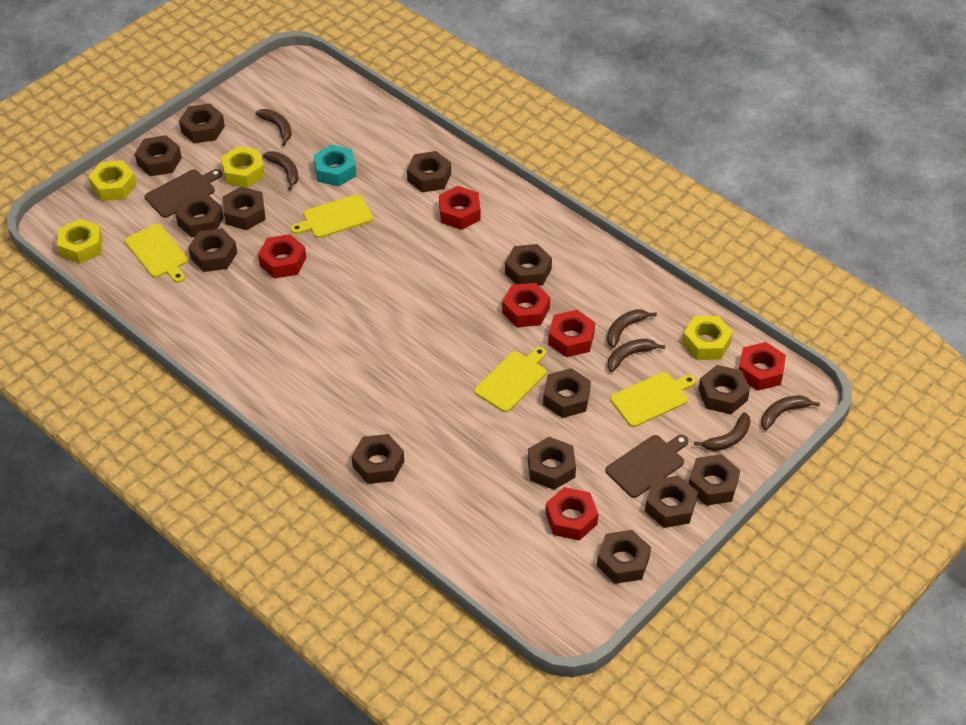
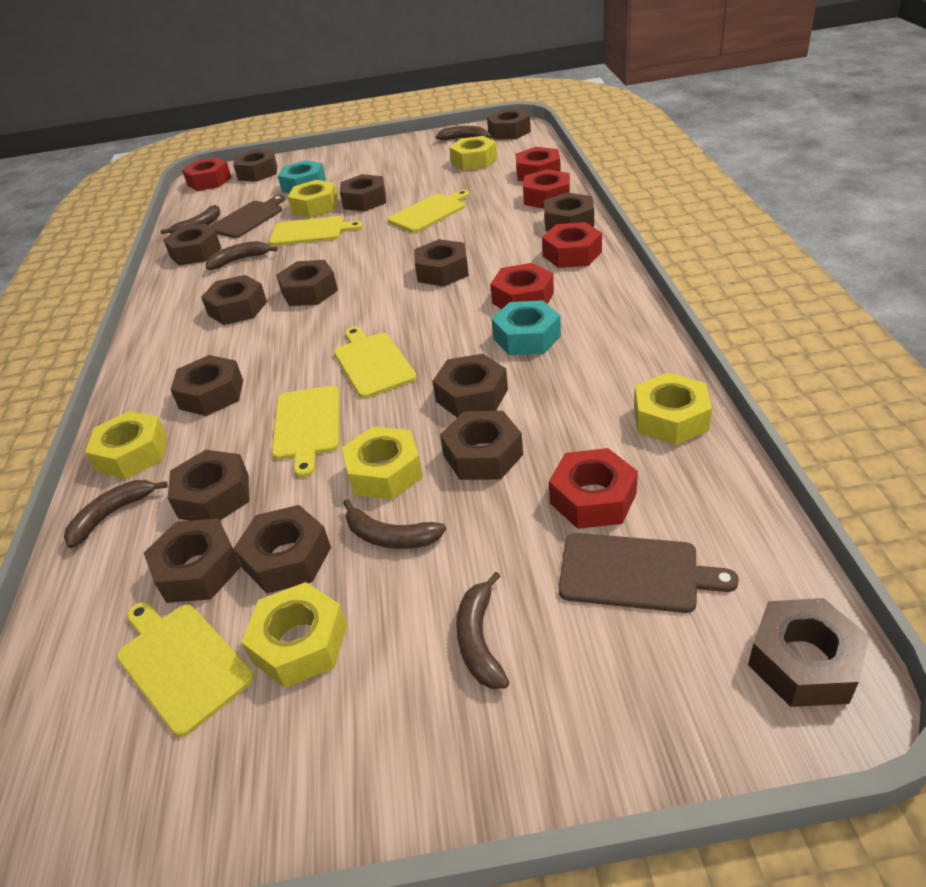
brown nut: [135,135,182,176] [176,194,224,237] [179,104,225,143] [188,228,237,272] [222,186,266,230] [352,434,404,484] [407,151,451,193] [505,244,552,286] [528,437,576,490] [543,368,591,418] [597,530,651,584] [645,475,698,528] [688,454,740,506] [698,365,750,414] = 14 -> [144,518,241,603] [163,224,222,265] [168,450,249,521] [170,355,243,416] [201,275,267,325] [233,149,277,182] [234,505,331,593] [276,260,338,306] [340,174,386,212] [414,239,469,287] [433,354,508,417] [440,411,523,480] [487,109,531,140] [544,192,594,232] [748,598,870,707] = 15
turquoise nut: [314,144,356,187] = 1 -> [278,160,326,194] [492,300,561,355] = 2
yellow cutting board: [125,224,188,283] [291,194,373,238] [474,347,546,412] [610,372,696,427] = 4 -> [117,602,254,737] [269,216,363,246] [272,385,339,478] [334,327,417,398] [388,190,469,233] = 5
yellow nut: [57,219,103,264] [88,160,137,201] [221,146,265,188] [682,316,733,360] = 4 -> [85,411,168,479] [241,582,347,688] [288,180,338,218] [342,426,423,500] [449,136,497,170] [634,373,712,445] = 6

